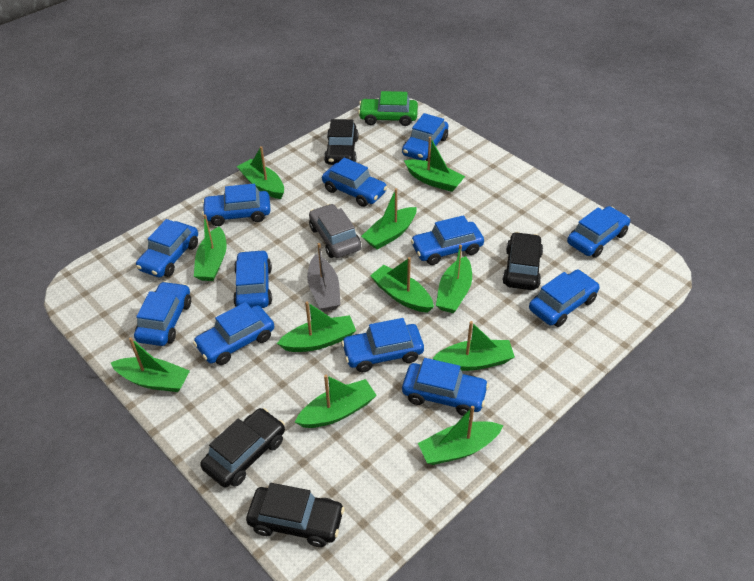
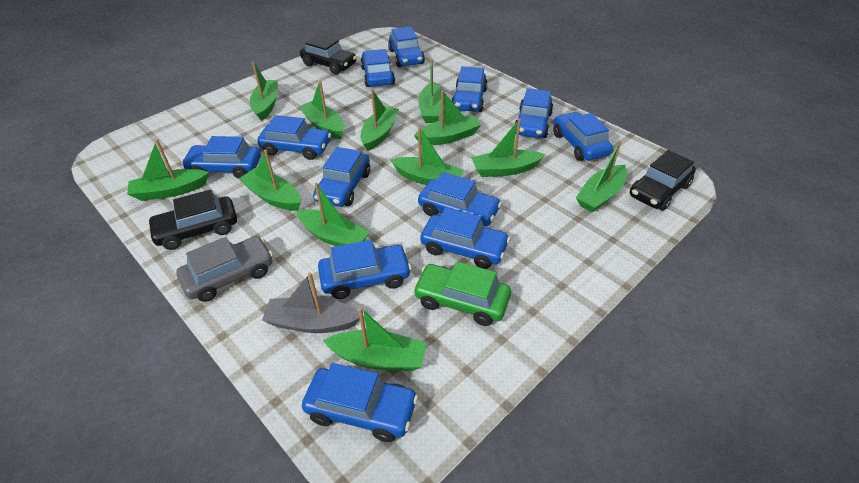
black car: [200,408,285,488] [246,483,345,547] [324,119,358,165] [502,232,543,290] = 4 -> [147,189,237,250] [300,35,357,74] [629,150,696,211] = 3
green boat: [111,337,190,392] [194,214,227,281] [237,146,284,199] [277,301,356,352] [295,375,377,428] [361,188,417,250] [370,257,434,313] [404,137,465,192] [418,406,503,465] [432,321,515,371] [436,245,472,313] = 11 -> [127,139,209,201] [239,149,301,211] [250,61,278,121] [296,183,370,246] [299,81,344,139] [323,307,426,371] [361,89,399,151] [390,127,464,185] [414,90,481,145] [418,59,442,123] [471,119,545,177] [576,140,627,212] = 12

